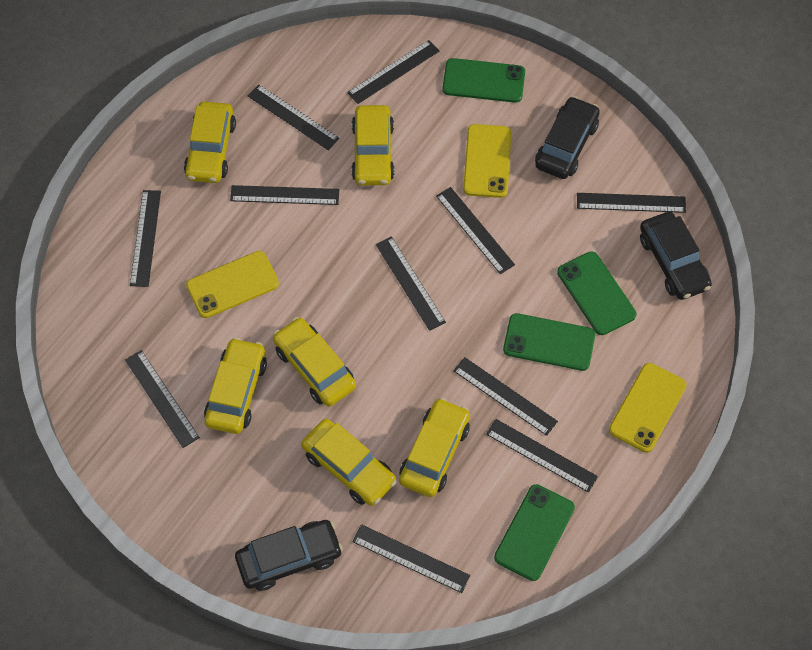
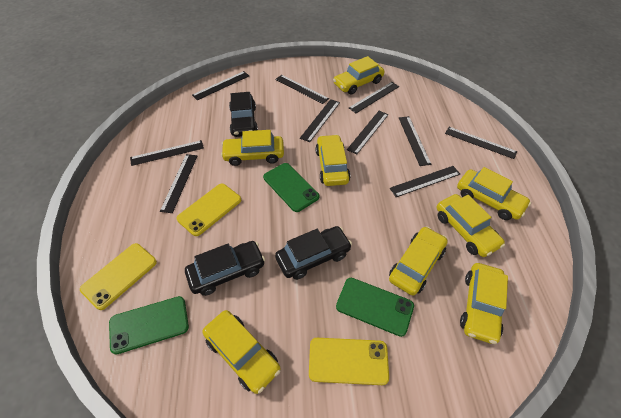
black ruler: [125,350,200,448] [130,190,161,287] [230,185,339,205] [247,84,339,150] [347,40,439,104] [352,524,470,593] [376,236,446,331] [436,187,515,274] [453,357,558,436] [486,419,598,493] [577,193,686,213] = 11 -> [130,140,204,166] [160,154,197,213] [192,71,249,100] [275,75,329,104] [300,99,340,142] [347,111,389,154] [349,82,399,113] [390,166,460,197] [399,116,431,166] [445,127,517,159] = 10
green phone: [443,58,525,103] [494,484,575,581] [503,313,595,371] [557,252,636,335] = 4 -> [109,296,189,354] [263,163,319,212] [336,278,414,337] = 3
yellow car: [184,102,236,183] [204,337,267,434] [273,317,356,407] [301,419,397,506] [351,105,394,186] [399,398,470,497] = 6 -> [202,310,281,394] [221,130,284,166] [315,134,350,186] [333,56,384,95] [389,226,448,296] [437,194,505,257] [457,167,531,220] [460,263,508,344] = 8

